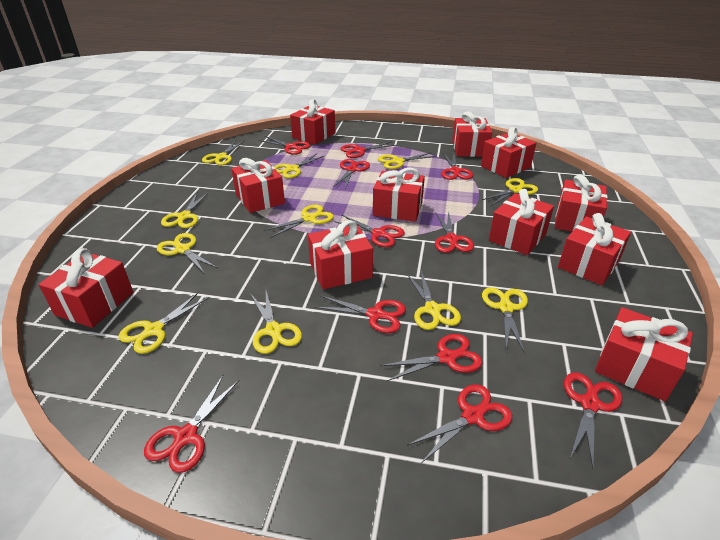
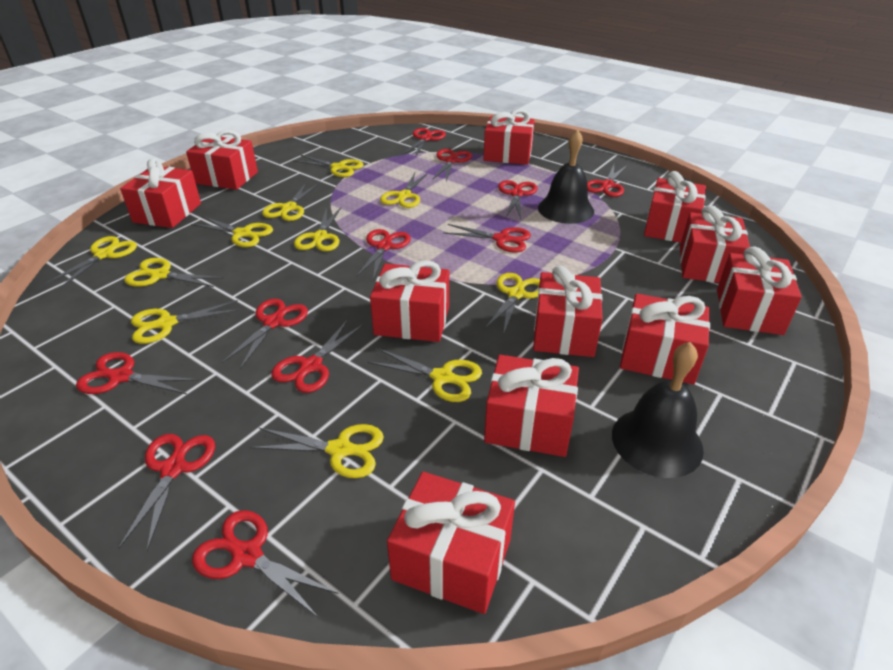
black bell: none = 0 -> [538,129,594,224] [612,342,704,478] = 2

